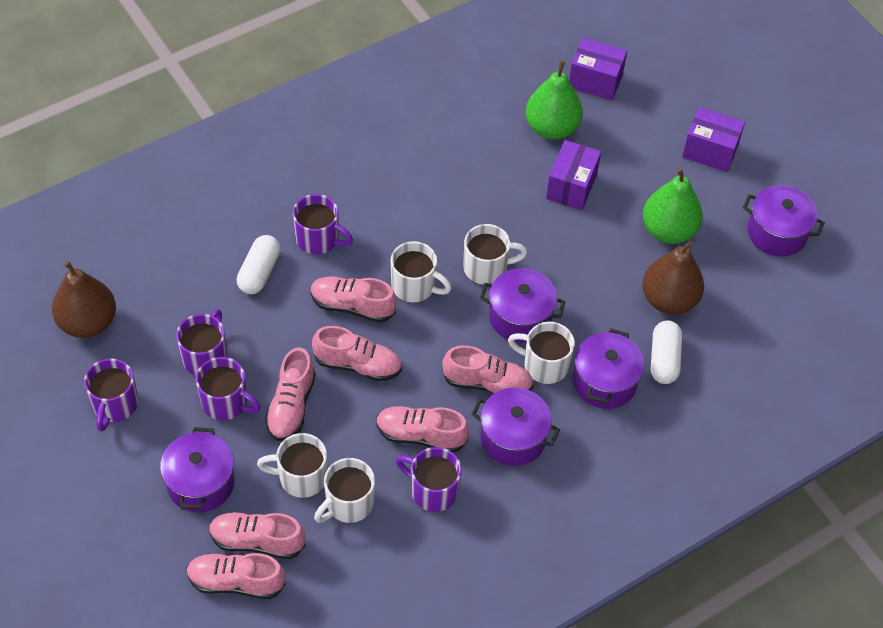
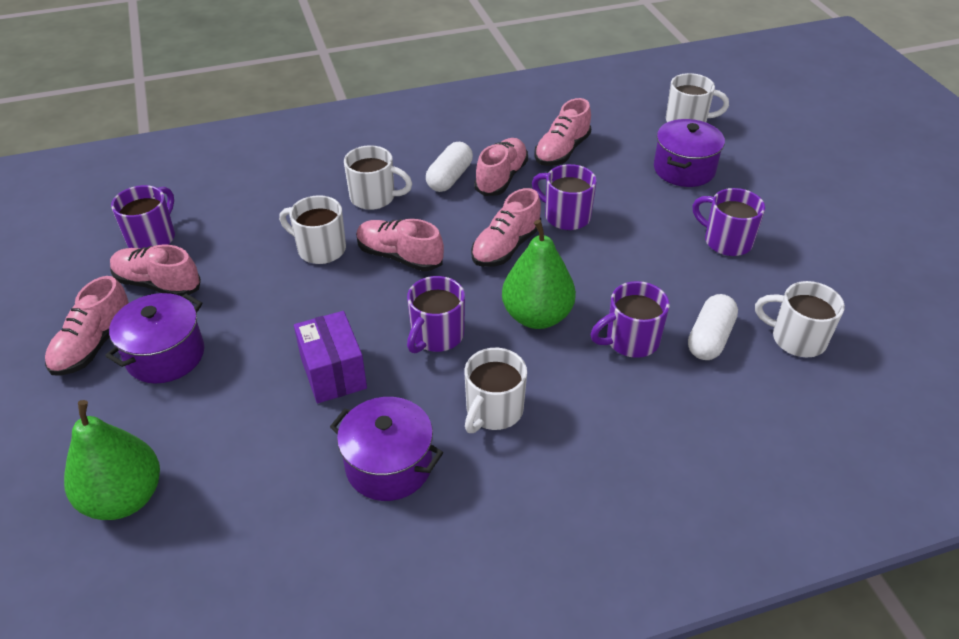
brown pear: [52,261,116,338] [642,241,704,315] = 2 -> none = 0
pink shoe: [186,553,285,599] [209,512,305,559] [265,348,316,441] [311,276,397,323] [312,326,402,381] [376,406,469,453] [442,345,534,393] = 7 -> [45,276,129,376] [110,244,201,297] [356,219,444,271] [471,188,541,267] [474,138,528,196] [534,98,591,166] = 6
purple box: [546,140,601,210] [569,38,627,100] [682,107,745,172] = 3 -> [294,311,367,403] = 1
purple pot: [160,427,235,512] [471,388,560,466] [480,268,565,343] [573,328,644,409] [743,185,825,257] = 5 -> [105,293,204,384] [330,397,443,501] [654,119,725,187] = 3

